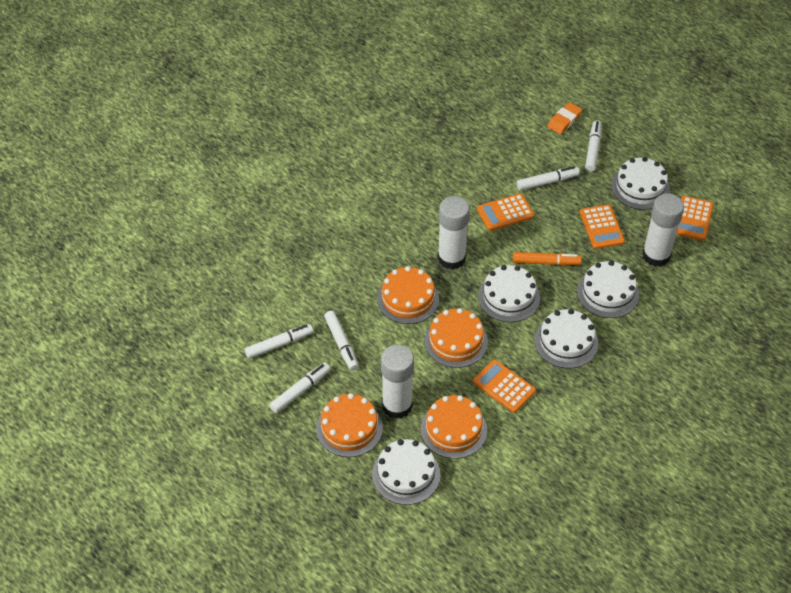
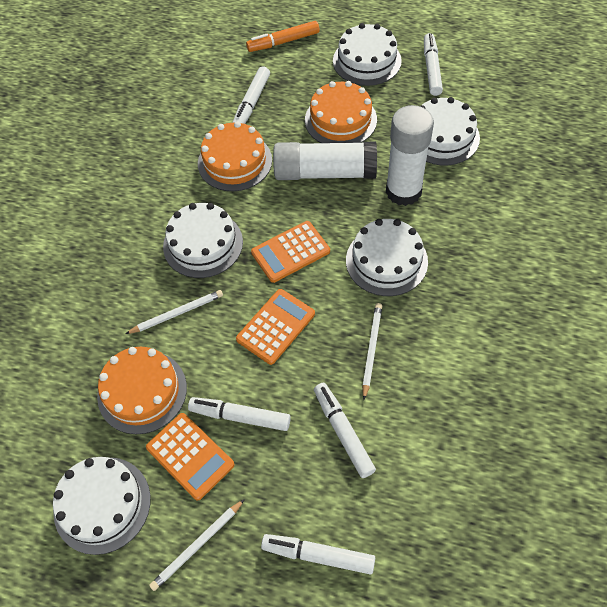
orange cake: [316,393,383,457] [377,266,439,324] [421,395,487,459] [424,308,488,368] = 4 -> [97,347,187,434] [198,121,272,191] [305,81,377,143] = 3
orange calculator: [473,360,536,413] [477,193,534,231] [579,204,625,249] [676,196,714,241] = 4 -> [146,413,234,501] [236,289,315,365] [251,221,330,283] = 3
orange eraser: [547,102,582,134] = 1 -> none = 0
white glue stick: [381,345,414,419] [438,196,470,270] [642,193,684,267] = 3 -> [273,142,377,180] [386,105,434,206] = 2
white pencil: none = 0 -> [126,290,223,334] [149,499,245,591] [362,303,382,400] = 3

